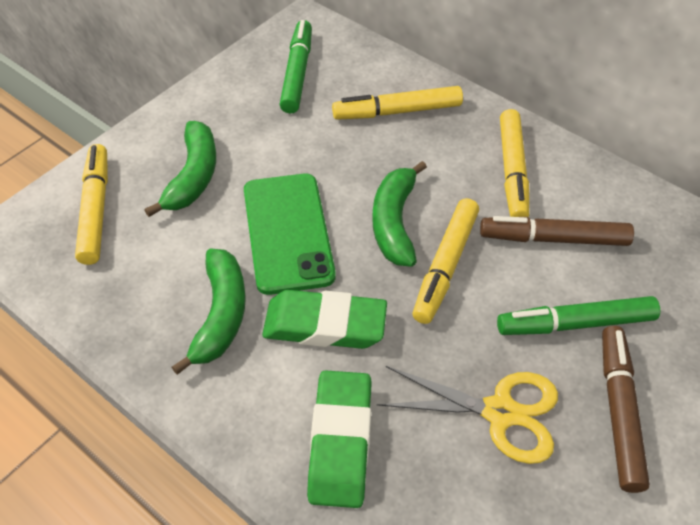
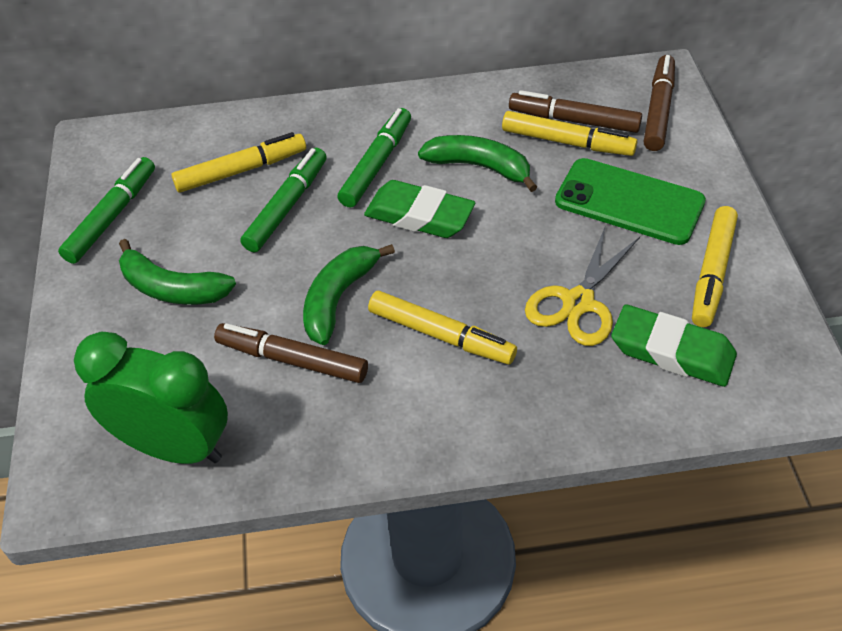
brown marker: [480,216,634,246] [602,326,650,493] = 2 -> [214,323,368,383] [509,90,642,133] [644,55,675,151] = 3
green clock: none = 0 -> [74,332,228,464] = 1
green marker: [279,20,312,113] [497,296,660,335] = 2 -> [58,157,155,264] [241,148,327,252] [337,108,411,208] = 3

